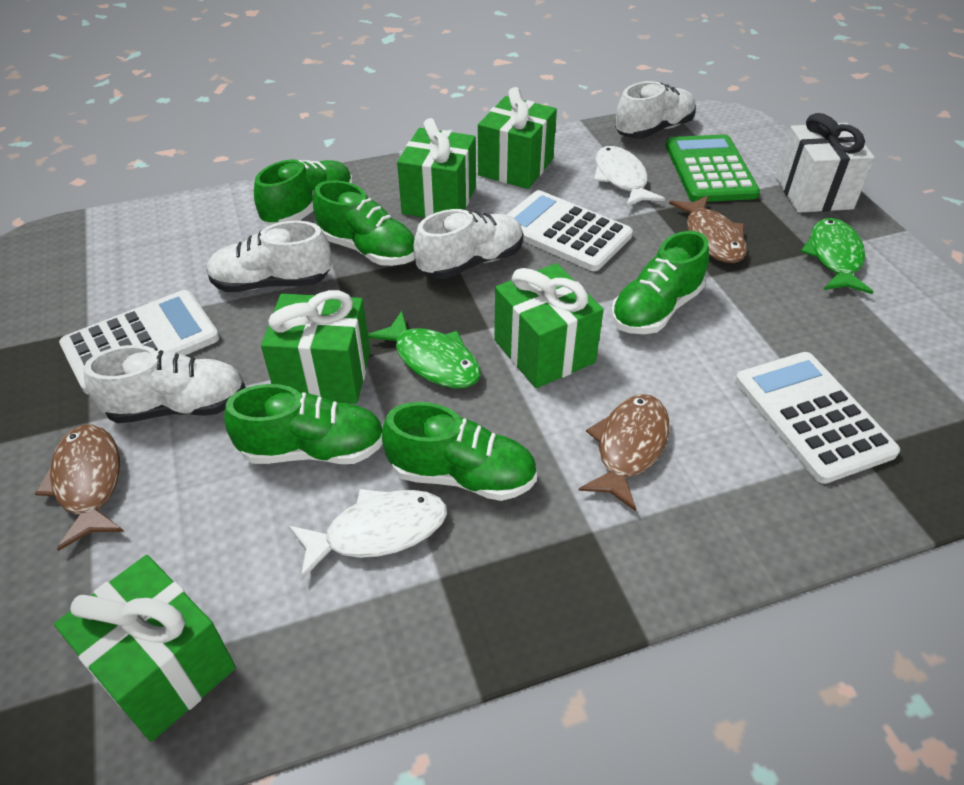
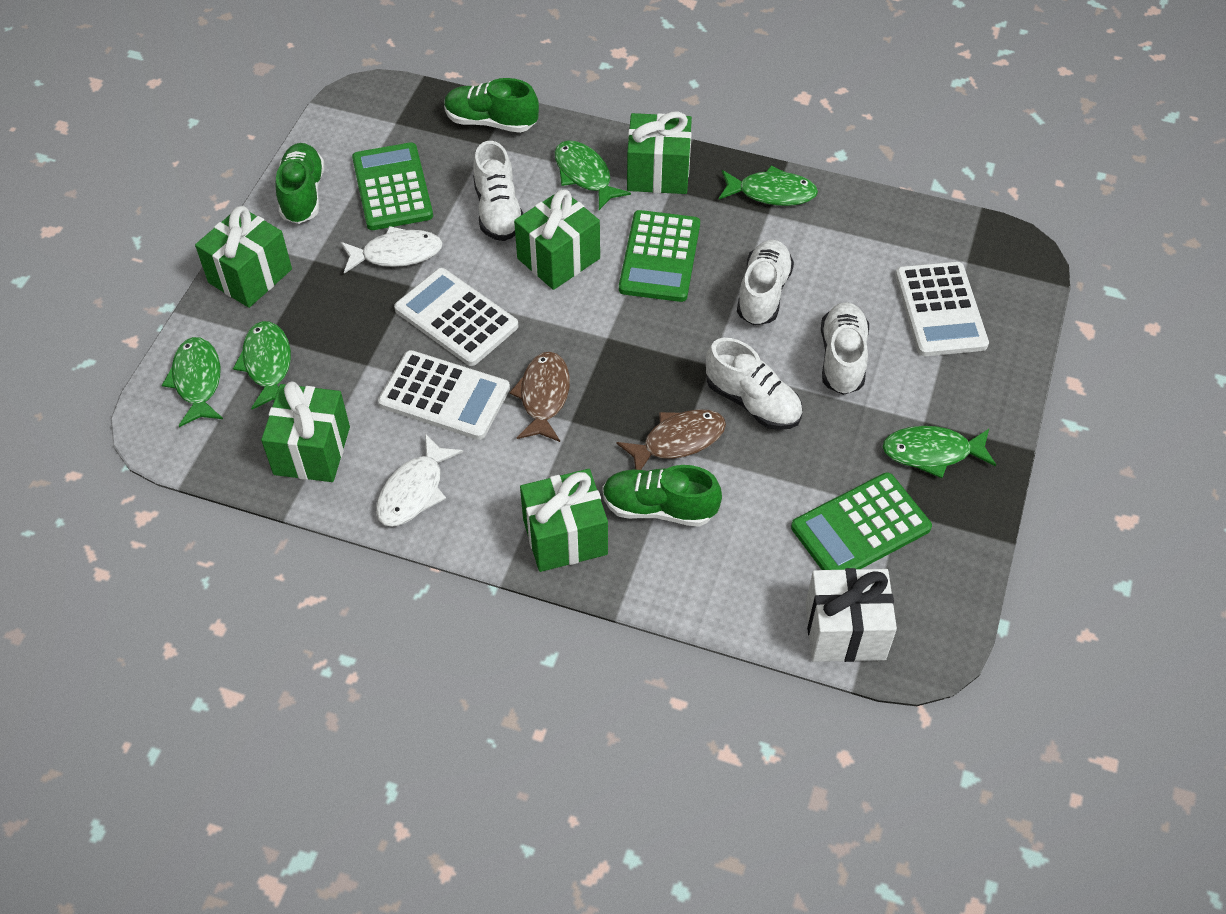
brown fish: [35,424,124,551] [578,394,669,511] [669,196,747,263] = 3 -> [509,352,570,442] [617,409,726,470] = 2
green calculator: [666,134,760,202] = 1 -> [352,142,433,230] [619,210,700,302] [791,472,932,570] = 3
green fish: [368,311,481,388] [801,218,873,294] = 2 -> [162,337,223,427] [233,321,291,409] [555,140,631,210] [719,166,818,206] [882,426,996,478] = 5
green shoe: [224,384,383,464] [254,160,353,225] [313,180,415,266] [382,402,537,501] [611,231,709,334] = 5 -> [276,143,325,224] [444,78,539,133] [603,465,722,527] = 3

